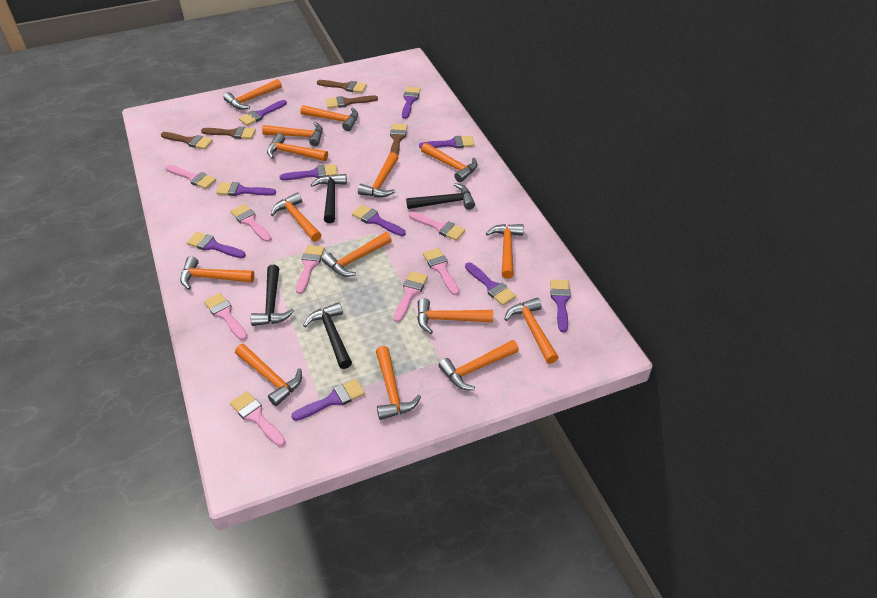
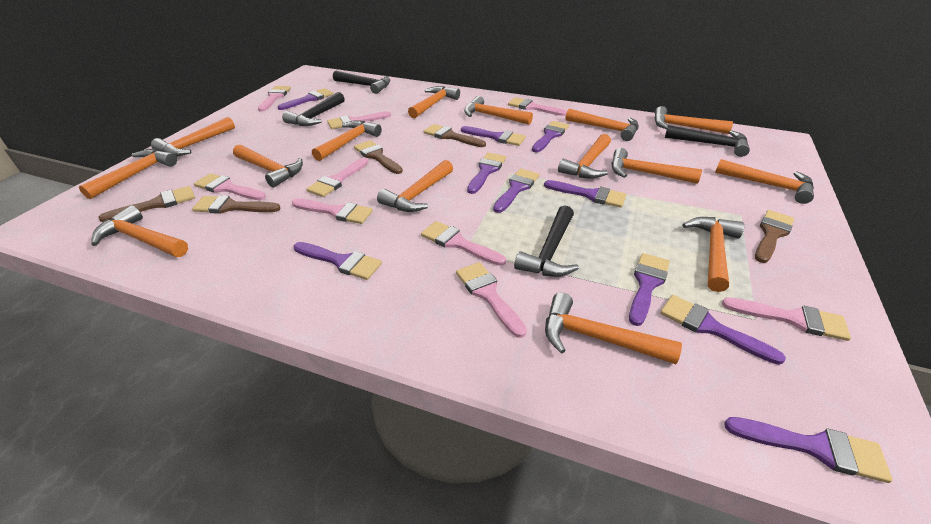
pink brush: [166,165,216,189] [204,293,247,340] [230,204,271,242] [230,391,286,446] [296,245,325,294] [393,271,428,322] [409,212,465,241] [423,248,459,295] = 8 -> [194,173,266,200] [258,86,291,112] [292,198,373,224] [306,158,368,197] [327,111,391,129] [421,221,506,266] [456,262,527,338] [508,97,567,116] [722,297,851,341] = 9

